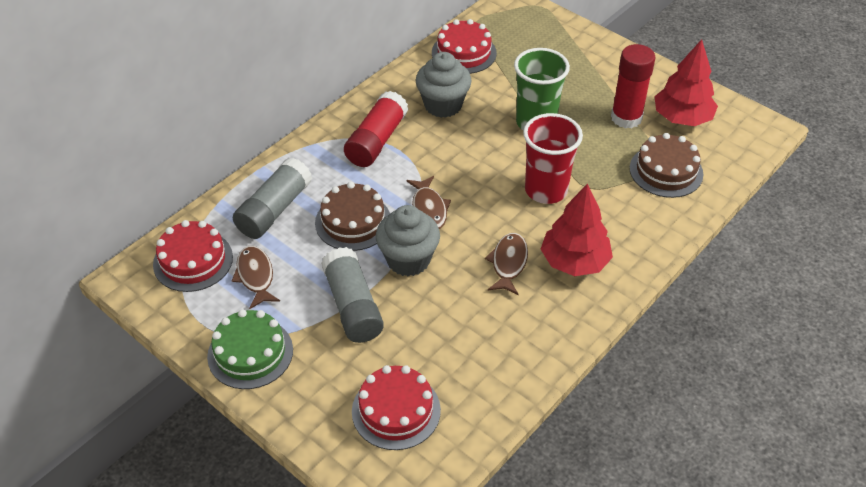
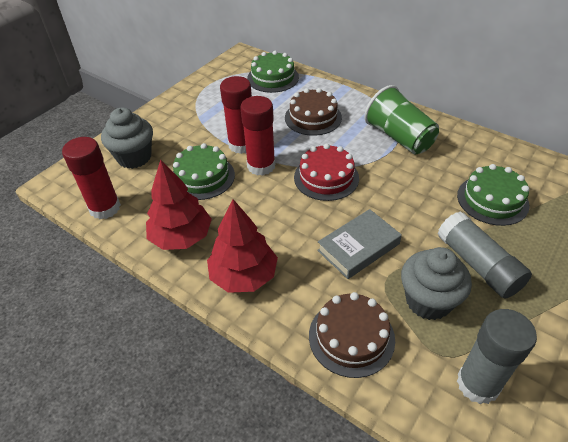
brown fish: [232,246,280,309] [406,176,451,229] [485,233,528,295] = 3 -> none = 0
green cake: [207,309,293,389] = 1 -> [173,143,235,200] [247,51,299,93] [457,164,530,226] = 3
grey book: none = 0 -> [317,209,402,279] = 1
red cake: [153,220,233,292] [352,365,441,450] [432,19,497,74] = 3 -> [294,144,359,201] = 1
red cup: [523,113,583,204] = 1 -> none = 0
red glue stick: [344,91,409,167] [611,44,655,128] = 2 -> [62,137,121,219] [220,76,252,154] [240,96,275,176] = 3

